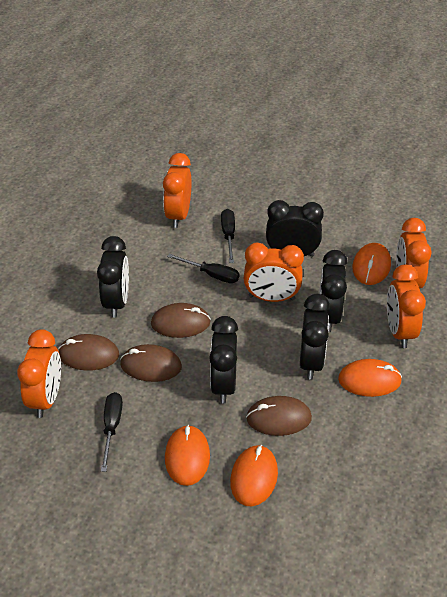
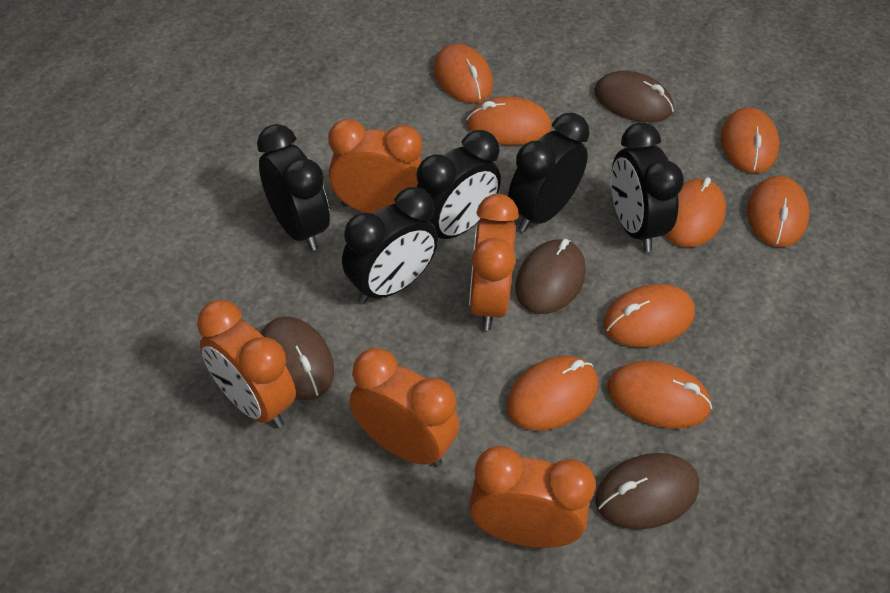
black screwdriver: [101,392,123,472] [167,254,239,283] [221,209,235,263] = 3 -> none = 0
orange mouse: [165,425,210,486] [230,445,278,506] [338,359,402,397] [352,243,391,285] = 4 -> [434,44,493,103] [466,96,551,145] [506,356,598,431] [603,284,695,348] [607,361,712,429] [665,177,726,247] [721,107,779,173] [747,176,810,247] = 8

